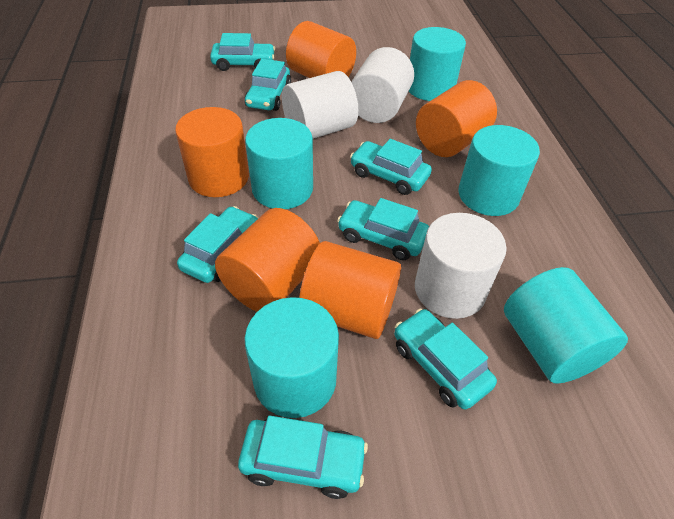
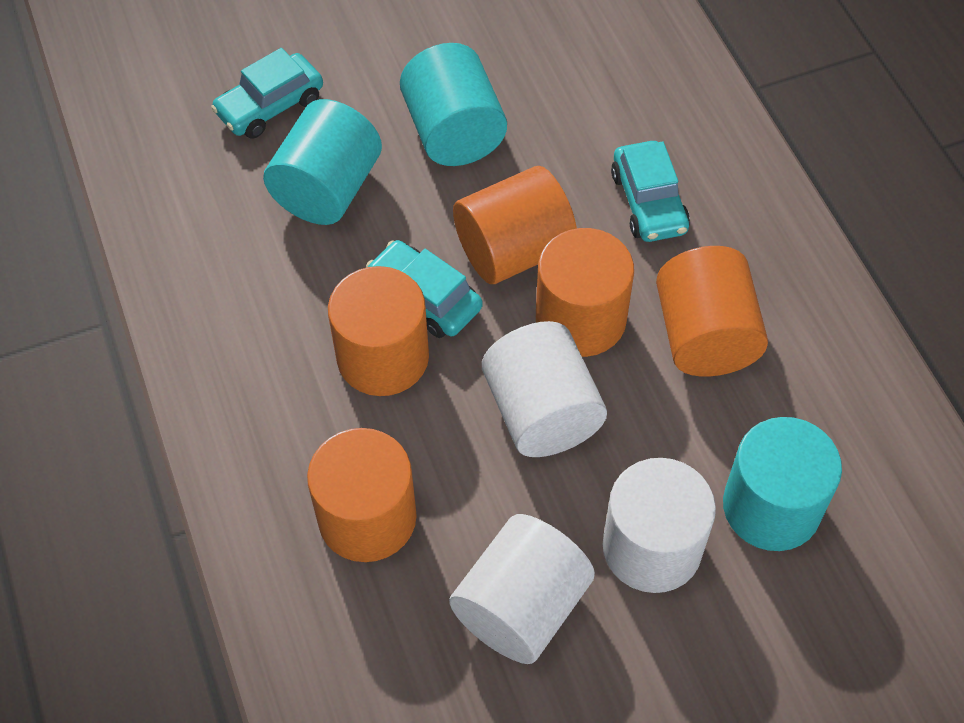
turquoise car: [177,206,258,283] [210,33,275,71] [238,416,368,499] [245,59,291,111] [337,198,429,260] [350,139,432,195] [394,309,497,410] = 7 -> [211,48,323,139] [366,240,482,338] [611,141,690,242] = 3
turquoise cylinder: [245,118,313,209] [245,297,339,418] [409,27,466,101] [458,125,540,216] [504,267,628,384] = 5 -> [263,99,382,225] [400,43,507,166] [723,417,842,551] = 3

